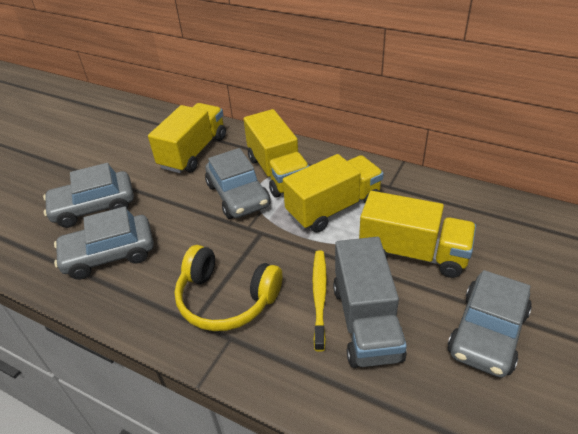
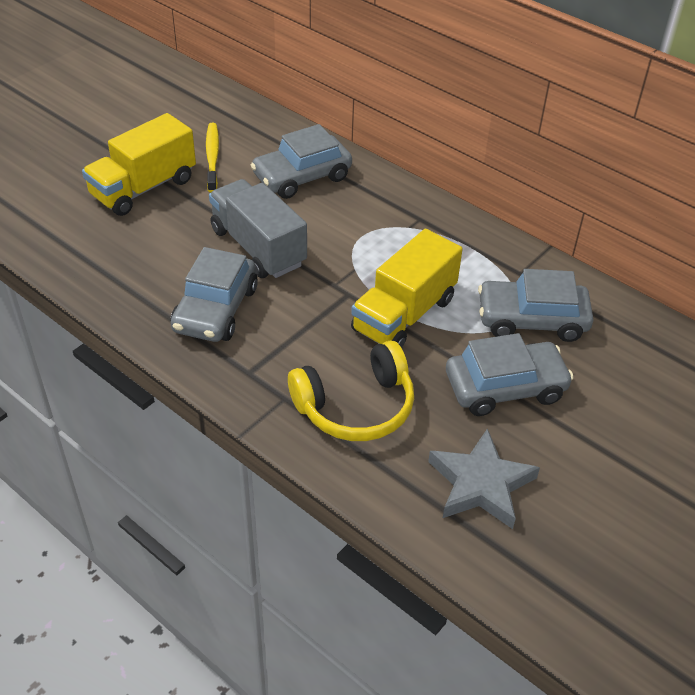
grey star: none = 0 -> [428,428,540,529] = 1
yellow truck: [148,103,226,173] [243,109,309,197] [283,154,384,233] [359,191,476,278] = 4 -> [82,113,196,216] [351,229,463,348] = 2

